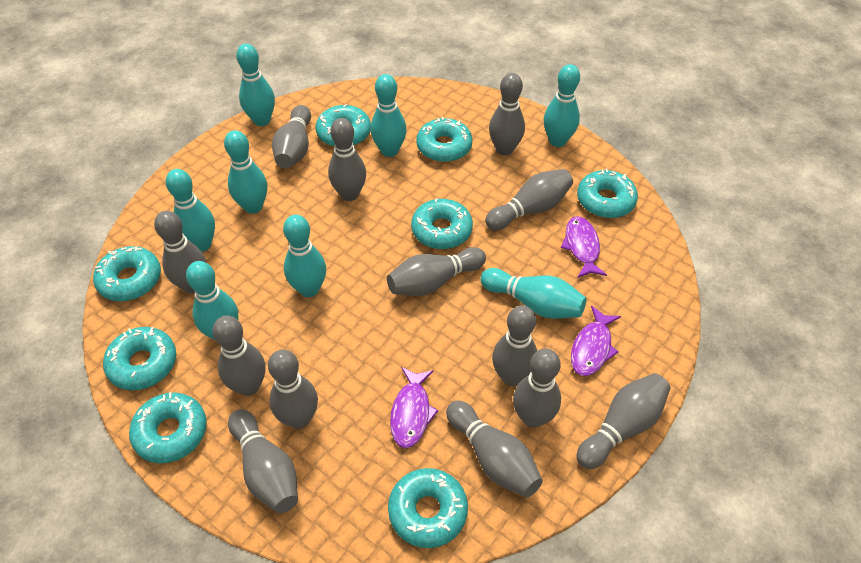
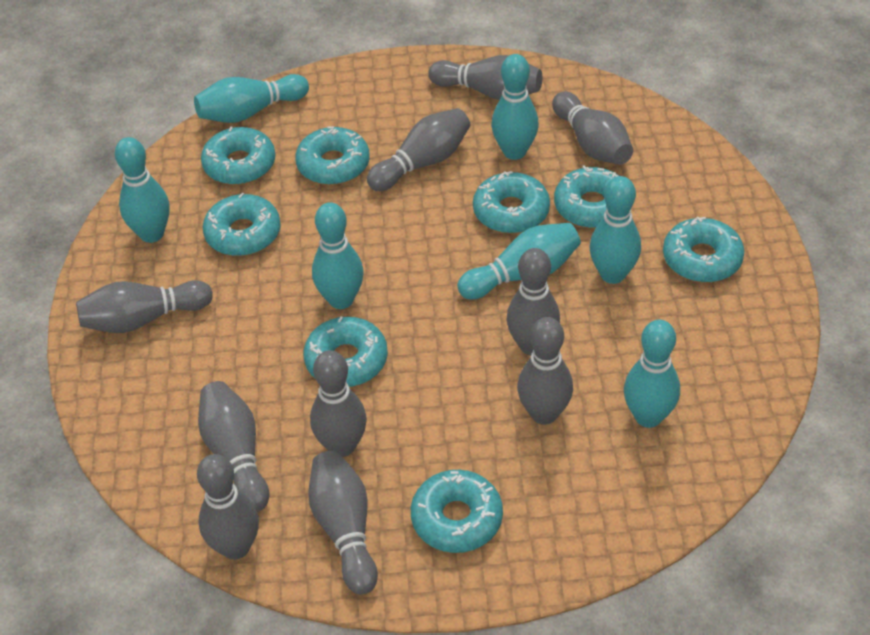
grey bowling pin: [154,211,206,294] [212,316,265,396] [228,409,298,513] [268,349,318,429] [272,105,311,168] [328,118,366,201] [387,247,486,296] [446,401,543,497] [485,169,573,230] [489,73,525,156] [492,305,537,386] [513,348,561,428] [576,373,671,469] = 13 -> [76,280,213,333] [197,454,259,560] [198,381,269,512] [308,450,378,595] [310,350,367,457] [367,108,470,191] [428,55,542,100] [507,248,560,356] [517,317,573,425] [552,91,633,165] = 10
purple fish: [390,367,438,448] [561,216,607,278] [571,306,621,376] = 3 -> none = 0
turquoise bowling pin: [166,169,215,252] [186,261,238,341] [224,130,267,214] [236,44,275,126] [283,215,326,297] [371,74,407,157] [481,268,587,319] [543,64,580,147] = 8 -> [115,137,170,243] [194,74,309,123] [312,202,364,309] [457,223,581,299] [491,54,539,160] [590,176,641,284] [624,320,680,428] = 7

